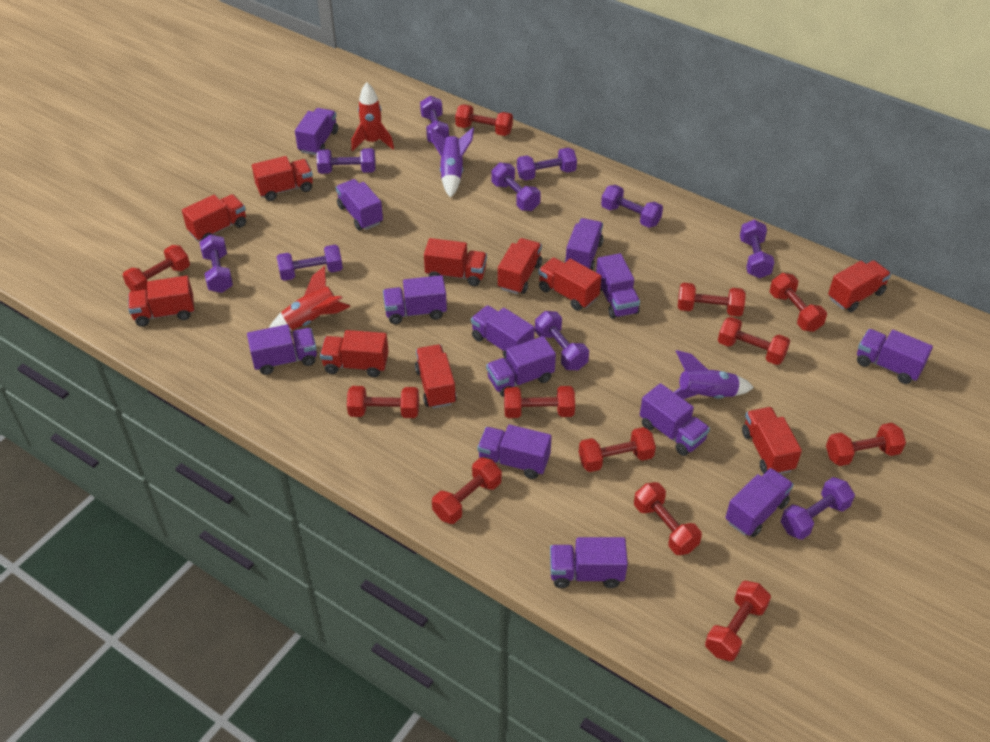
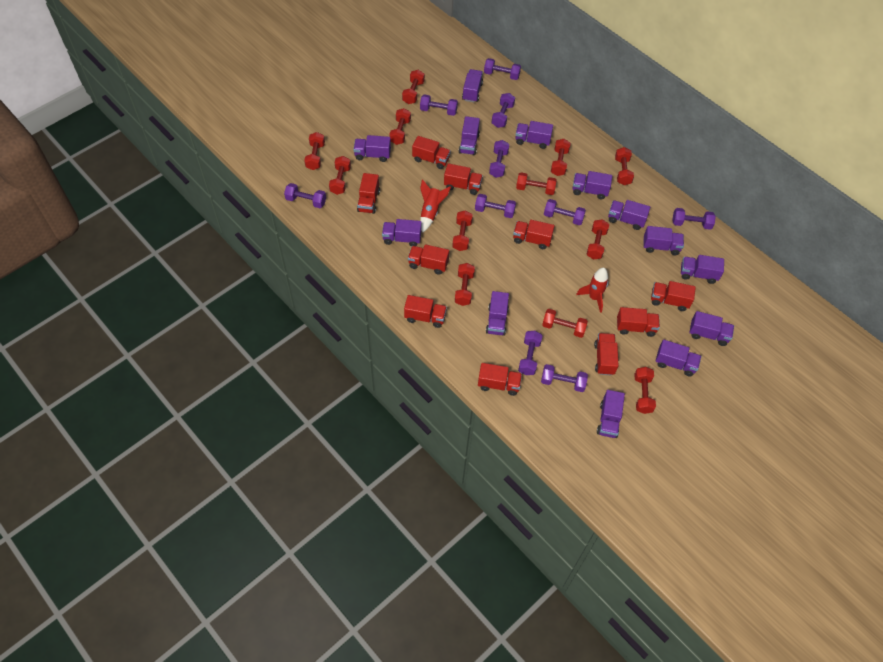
purple rocket: [430,127,474,198] [674,350,754,399] = 2 -> none = 0

